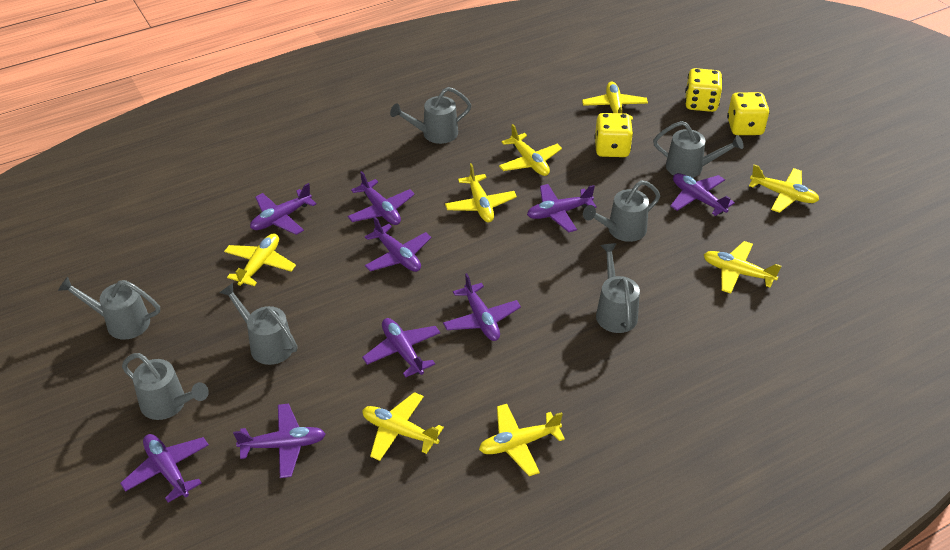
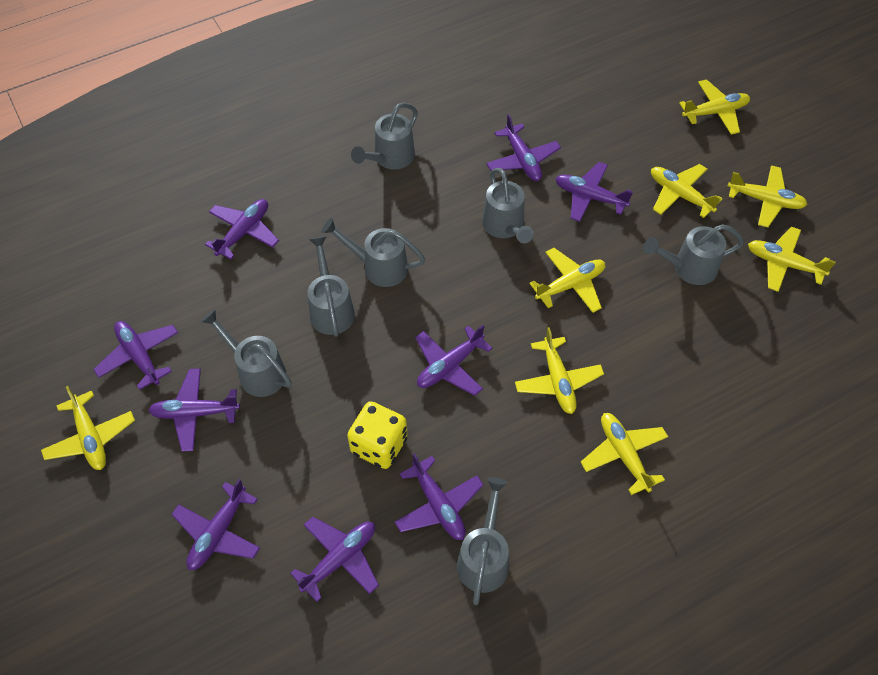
yellow dice: [595,113,633,157] [685,68,722,112] [727,92,770,135] = 3 -> [347,401,408,469] = 1

